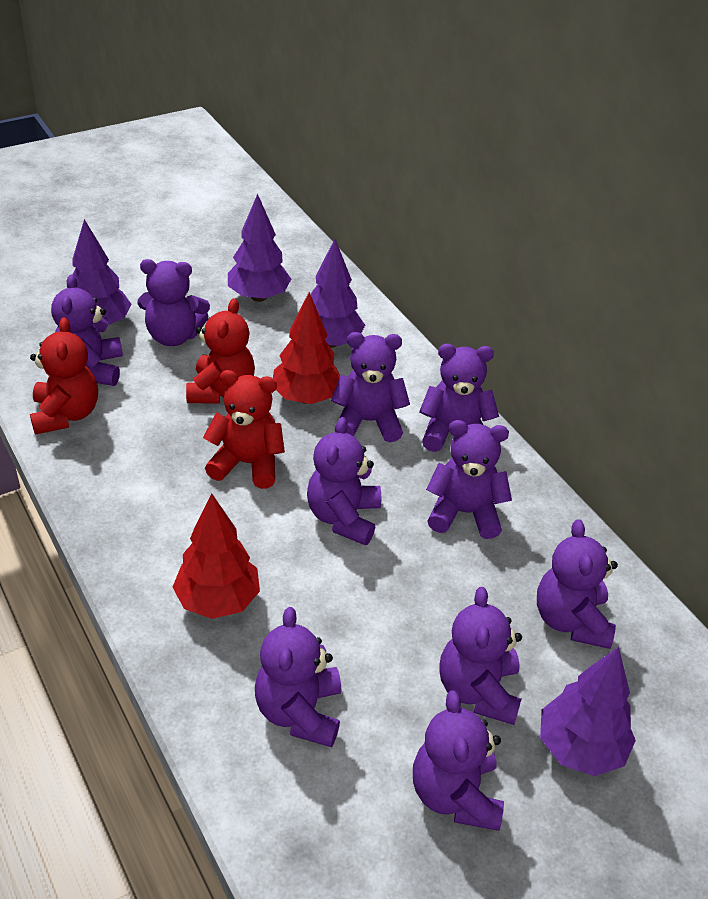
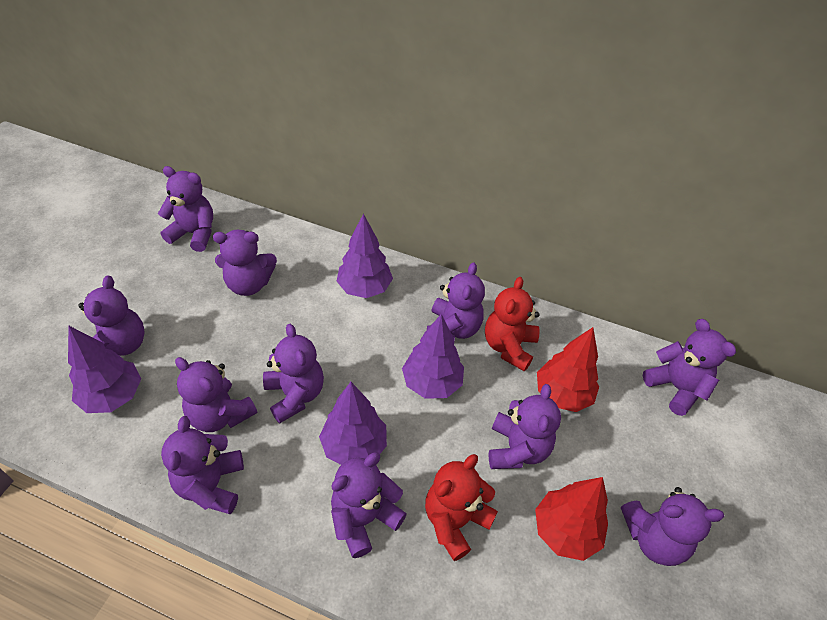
purple teddy bear: [51,274,123,386] [137,259,210,346] [255,607,341,747] [307,417,381,545] [331,332,410,442] [413,691,504,831] [419,344,499,452] [426,420,512,539] [439,587,522,725] [537,519,618,649] = 10 -> [78,276,145,356] [158,166,213,252] [161,416,244,514] [175,357,257,432] [213,230,277,296] [263,324,324,424] [331,452,407,558] [427,262,485,341] [489,384,561,469] [621,487,724,566] [643,319,736,416] = 11
red teddy bear: [30,317,98,435] [186,298,255,404] [203,370,285,489] = 3 -> [425,454,498,561] [485,277,540,371] = 2

